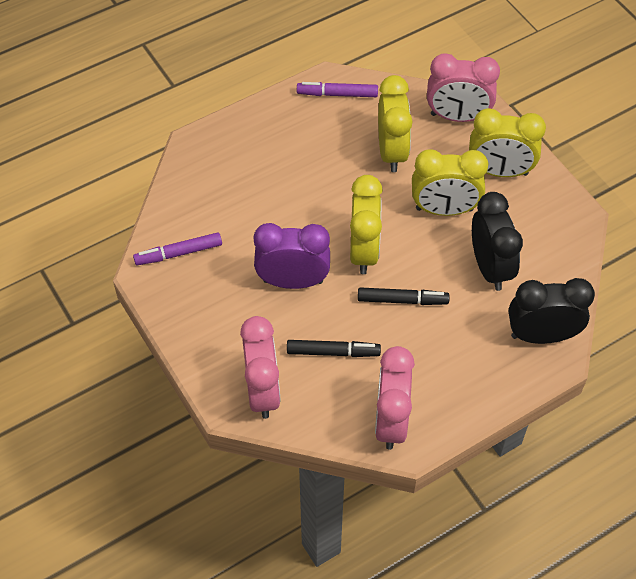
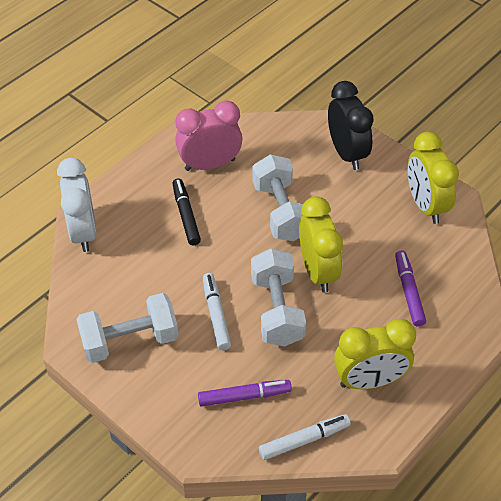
black clock: [472,192,523,291] [509,278,595,344] = 2 -> [328,81,374,170] = 1
black marker: [287,340,381,357] [358,287,450,305] = 2 -> [172,178,201,245] = 1
pink clock: [240,316,281,419] [375,346,415,450] [427,53,500,122] = 3 -> [175,101,243,171] = 1
purple clock: [254,223,330,289] = 1 -> none = 0
white clock: none = 0 -> [57,158,97,252] = 1
white dumbbell: none = 0 -> [76,293,178,363] [251,248,306,347] [253,154,303,241] = 3
white marker: none = 0 -> [203,273,231,350] [259,414,351,460] = 2
yellow clock: [350,175,383,274] [378,75,413,172] [412,149,488,216] [469,108,546,177] = 4 -> [299,196,343,293] [334,319,416,389] [408,131,459,224] = 3

